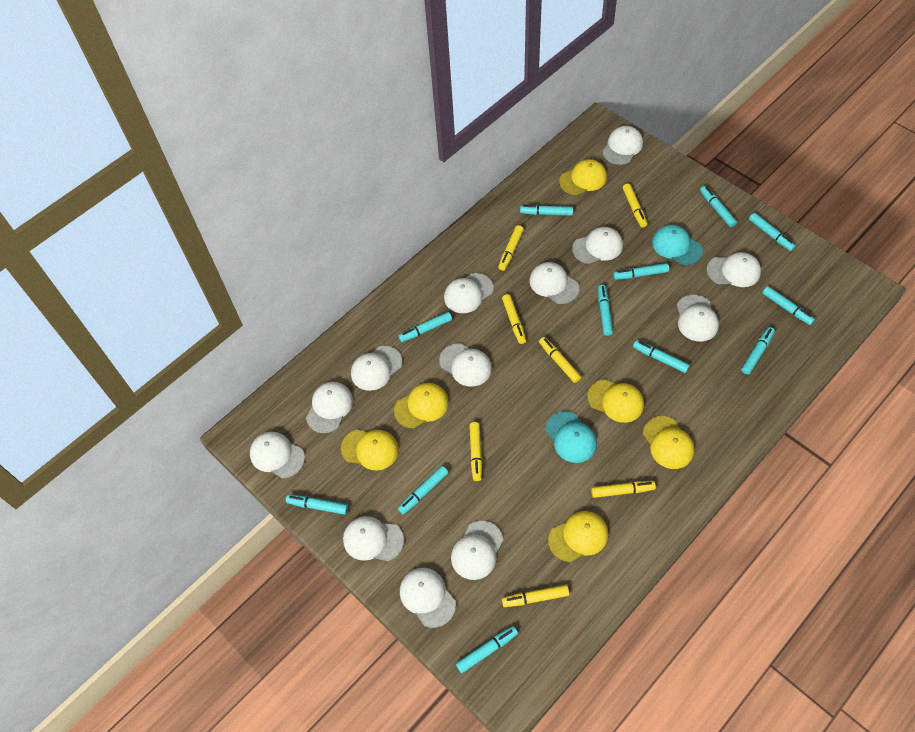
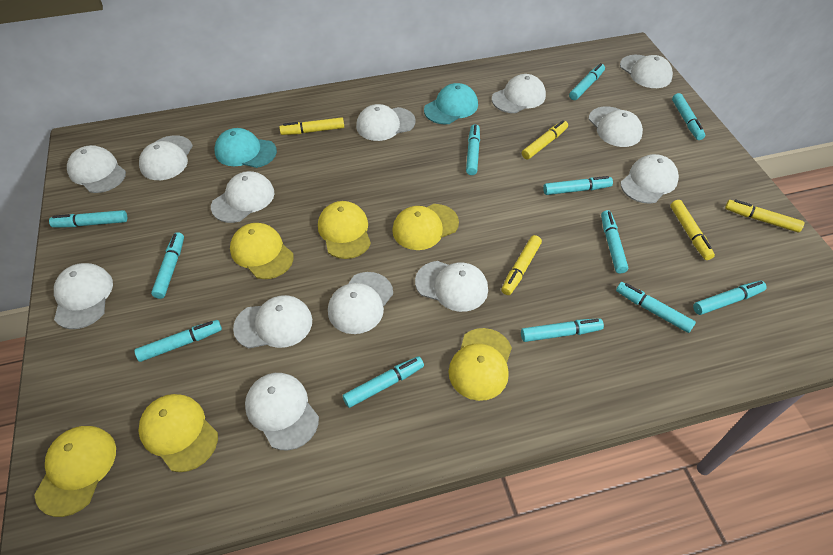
yellow marker: [469,422,482,481] [498,225,524,271] [502,294,526,344] [502,585,569,607] [539,337,581,383] [591,481,656,498] [623,183,647,228] = 7 -> [279,117,344,135] [501,235,542,295] [522,120,568,159] [670,200,715,260] [725,199,804,232] = 5

